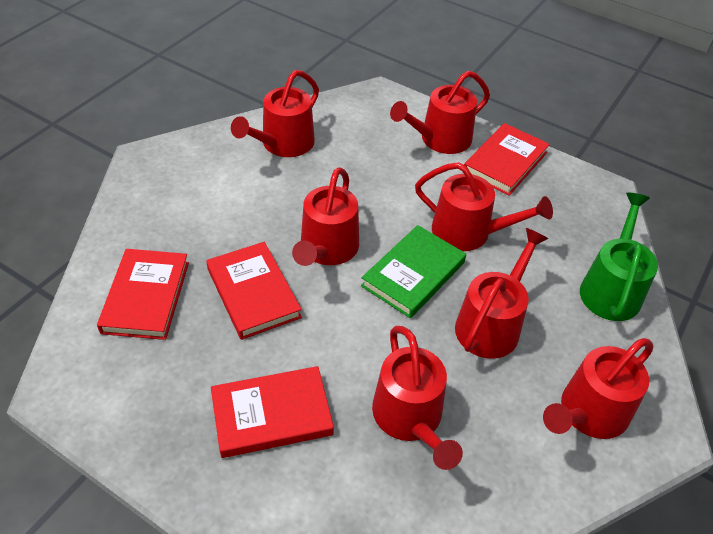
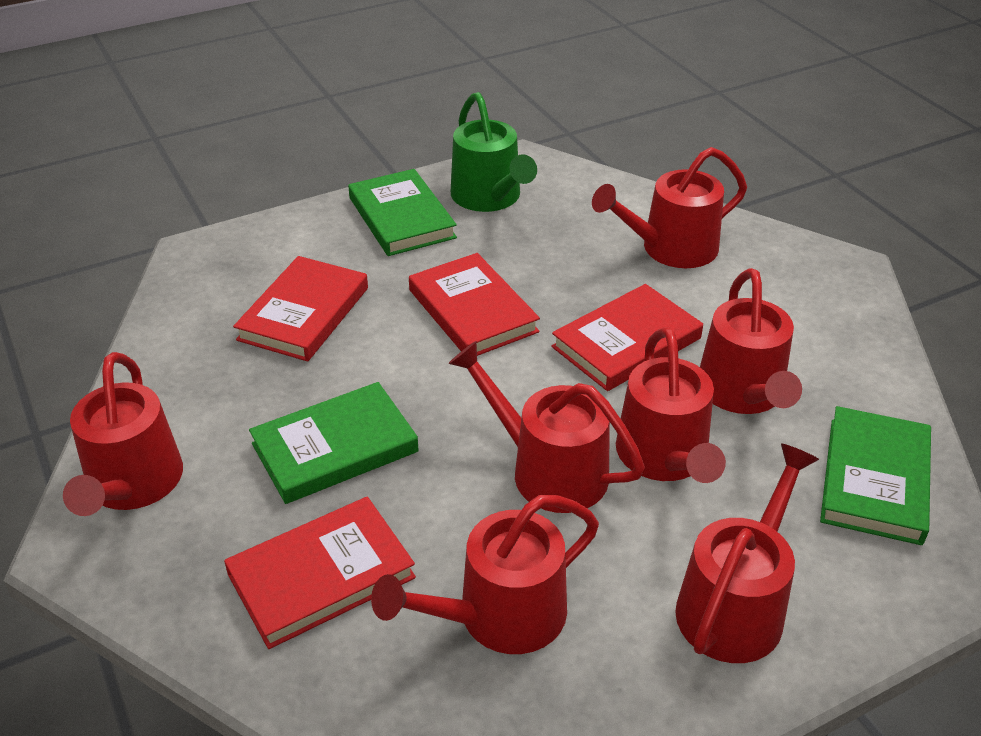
green book: [361,225,466,318] = 1 -> [249,382,419,504] [348,169,457,256] [820,406,931,545] = 3

